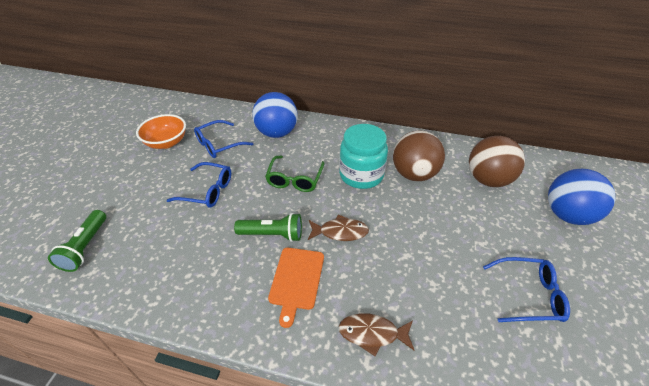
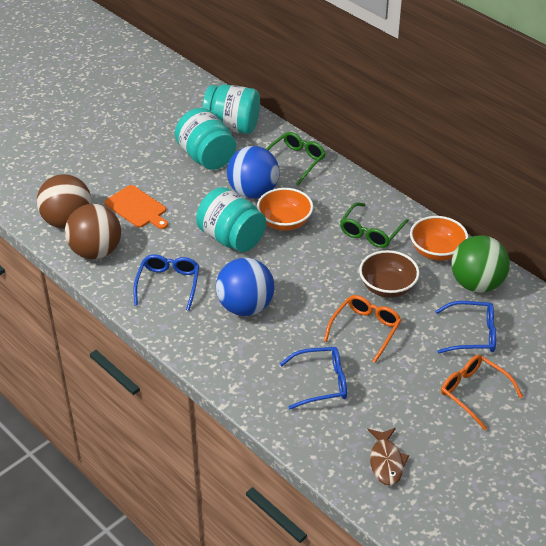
brown bowl: none = 0 -> [359,250,419,298] = 1
brown fish: [308,214,369,241] [339,313,415,356] = 2 -> [368,428,409,486] = 1
green ball: none = 0 -> [451,235,510,293] = 1
green flashlight: [48,210,106,272] [234,213,302,242] = 2 -> none = 0
green glasses: [265,156,325,192] = 1 -> [266,132,326,186] [340,202,409,248] = 2
orange bowl: [136,114,186,149] = 1 -> [257,188,313,231] [410,216,468,261] = 2
orange glasses: none = 0 -> [324,295,401,363] [441,355,523,430] = 2
turquoise jar: [339,124,388,189] = 1 -> [175,108,236,170] [196,187,266,252] [202,84,260,134] = 3

